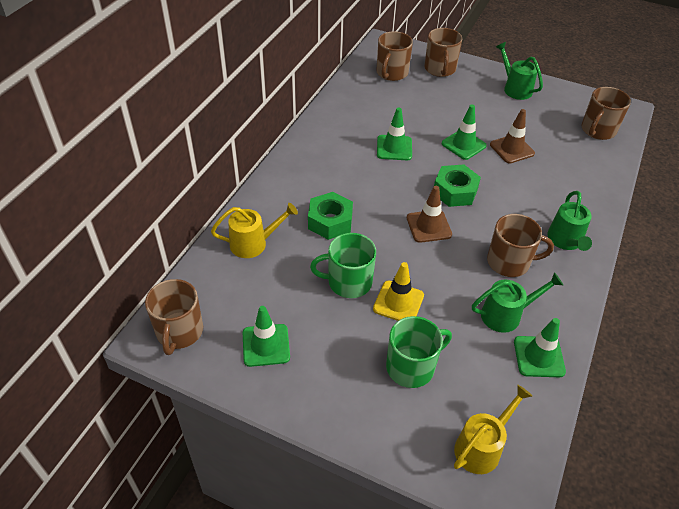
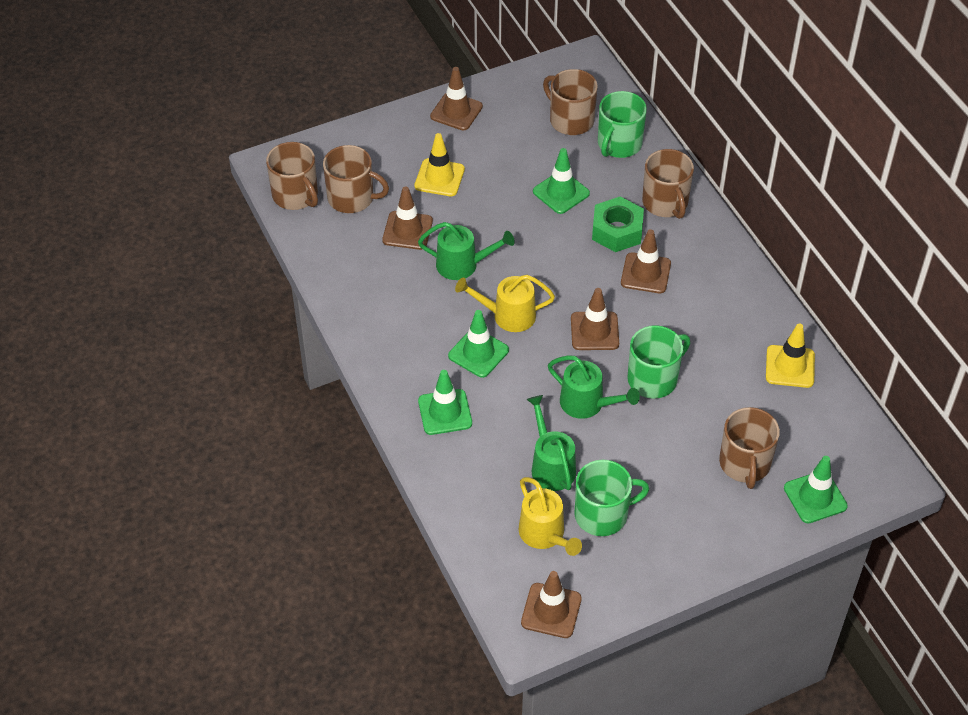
brown traffic cone: [407,186,452,243] [490,109,535,163] = 2 -> [382,186,433,250] [430,67,483,130] [521,571,582,638] [571,288,619,350] [621,229,671,293] = 5
green mug: [310,233,376,298] [386,316,452,388] = 2 -> [574,460,649,536] [598,91,647,158] [627,325,690,399] = 3
green nut: [308,192,353,240] [434,164,481,207] = 2 -> [592,196,644,252] = 1
yellow traffic cone: [373,262,424,321] = 1 -> [414,133,465,196] [766,324,815,388] = 2

